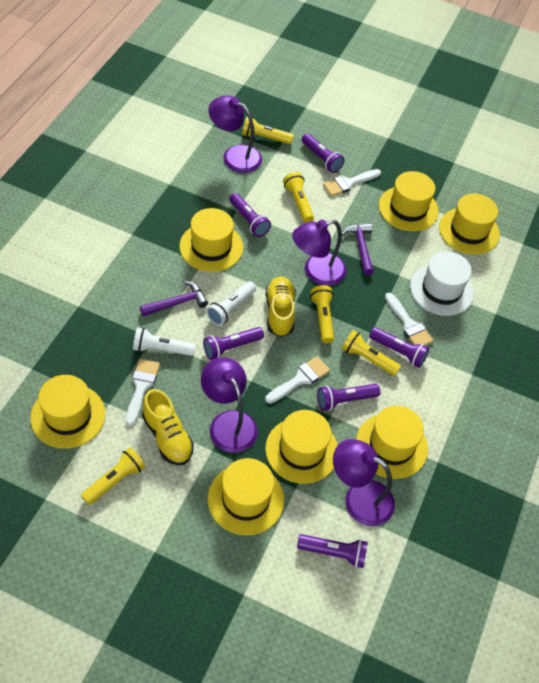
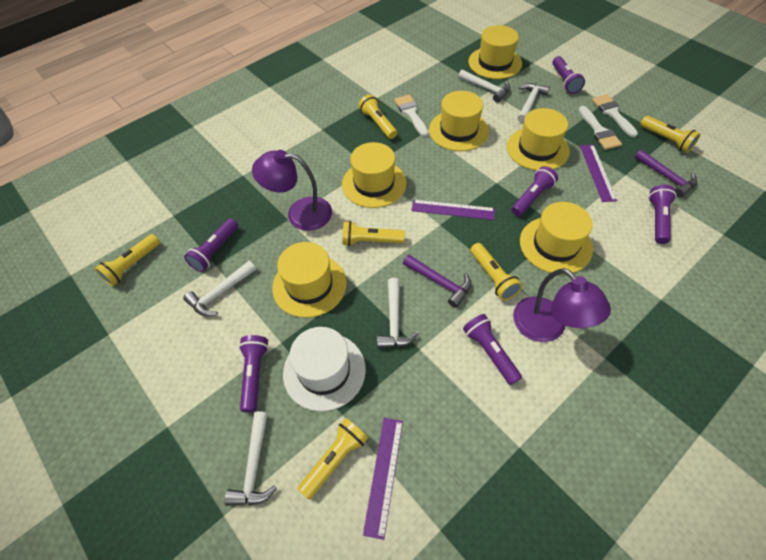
purple lamp: [201,357,258,453] [209,95,262,173] [292,219,347,286] [333,439,395,526] = 4 -> [252,150,332,231] [513,268,611,342] = 2
purple ruler: none = 0 -> [363,418,403,540] [411,200,495,220] [580,145,617,202] = 3
white brush: [126,359,160,426] [265,356,330,404] [323,169,381,196] [385,293,434,346] = 4 -> [394,95,428,137] [579,106,622,150] [592,94,638,137] = 3
white flashlight: [133,327,196,356] [206,281,256,326] = 2 -> none = 0
white hammer: none = 0 -> [183,261,256,316] [224,411,277,506] [377,278,418,348] [458,70,510,102] [517,83,550,123] = 5
yellow flashlight: [81,447,145,505] [242,116,294,144] [283,172,314,223] [310,285,334,344] [342,330,401,376] = 5 -> [95,234,160,287] [297,418,368,499] [342,221,405,246] [358,95,397,139] [470,243,522,300] [640,116,701,153] = 6
yellow hat: [30,375,105,449] [179,208,243,272] [208,458,284,535] [265,410,338,484] [356,406,428,479] [379,171,439,231] [439,193,500,254] = 7 -> [272,242,346,318] [342,142,406,208] [429,91,489,151] [468,25,522,79] [507,108,570,171] [520,202,593,275] = 6
yellow shoe: [142,389,194,465] [266,276,296,337] = 2 -> none = 0

